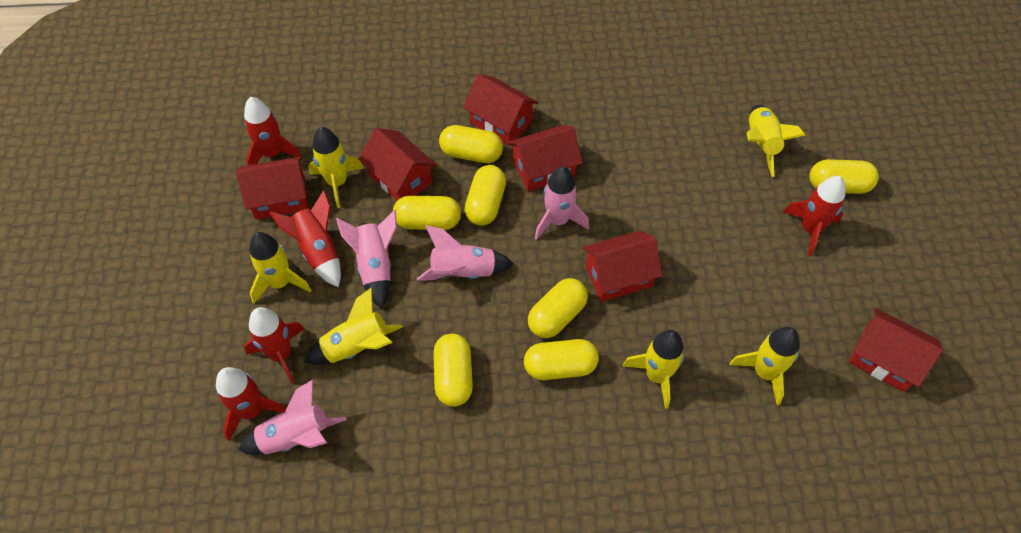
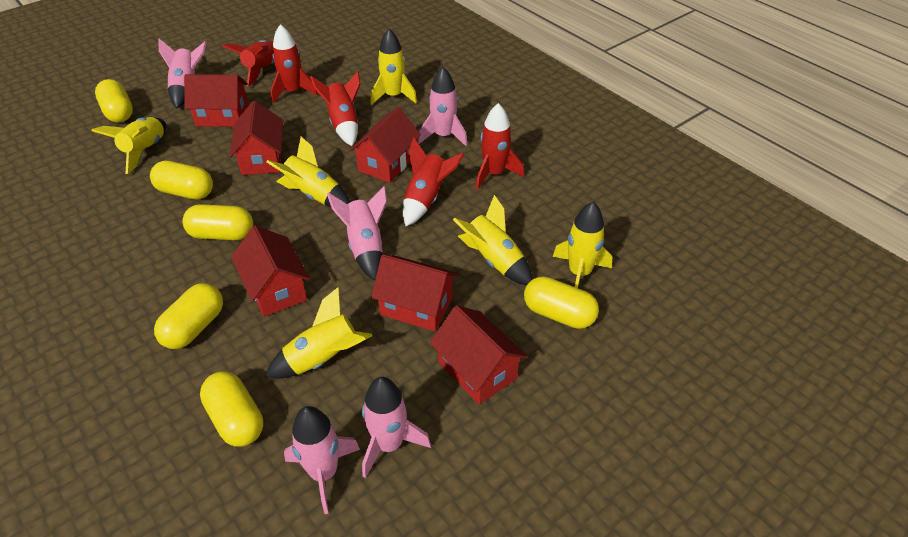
pink rocket: [238,380,347,455] [336,210,397,309] [417,225,514,281] [535,167,589,240] = 4 -> [159,39,207,108] [284,406,360,514] [327,186,387,281] [362,377,431,478] [418,67,468,146] = 5
yellow capsule: [393,195,461,230] [433,334,473,407] [439,125,503,163] [465,165,506,226] [524,339,599,380] [528,278,588,338] [809,159,879,194] = 7 -> [95,79,133,122] [150,161,213,200] [154,283,223,349] [182,204,253,240] [200,371,263,446] [524,277,599,329] = 6

